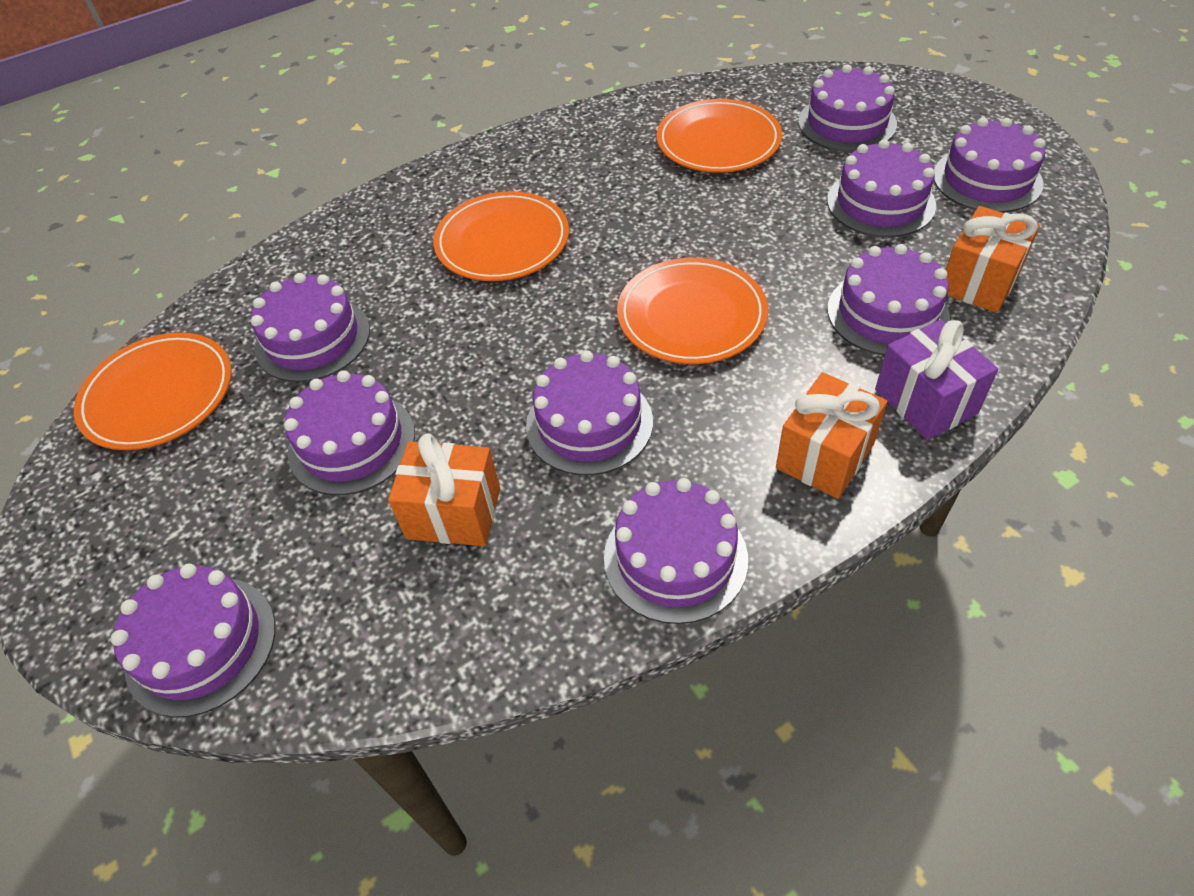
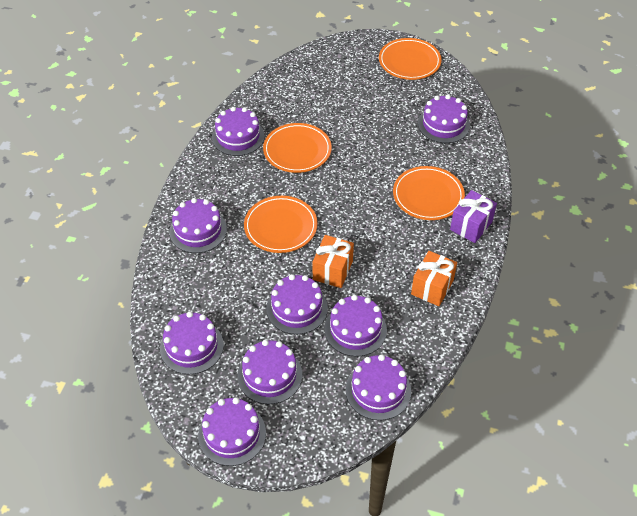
orange gift: [388,434,500,546] [776,372,887,499] [946,206,1040,313] = 3 -> [313,235,354,288] [411,251,457,306] = 2

